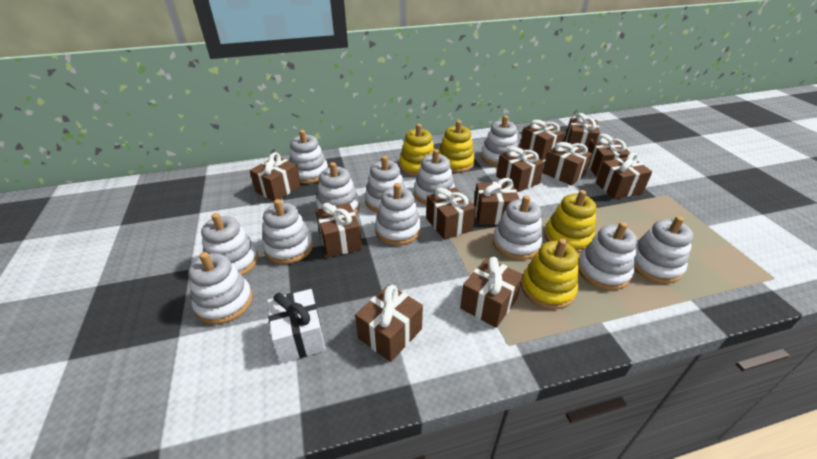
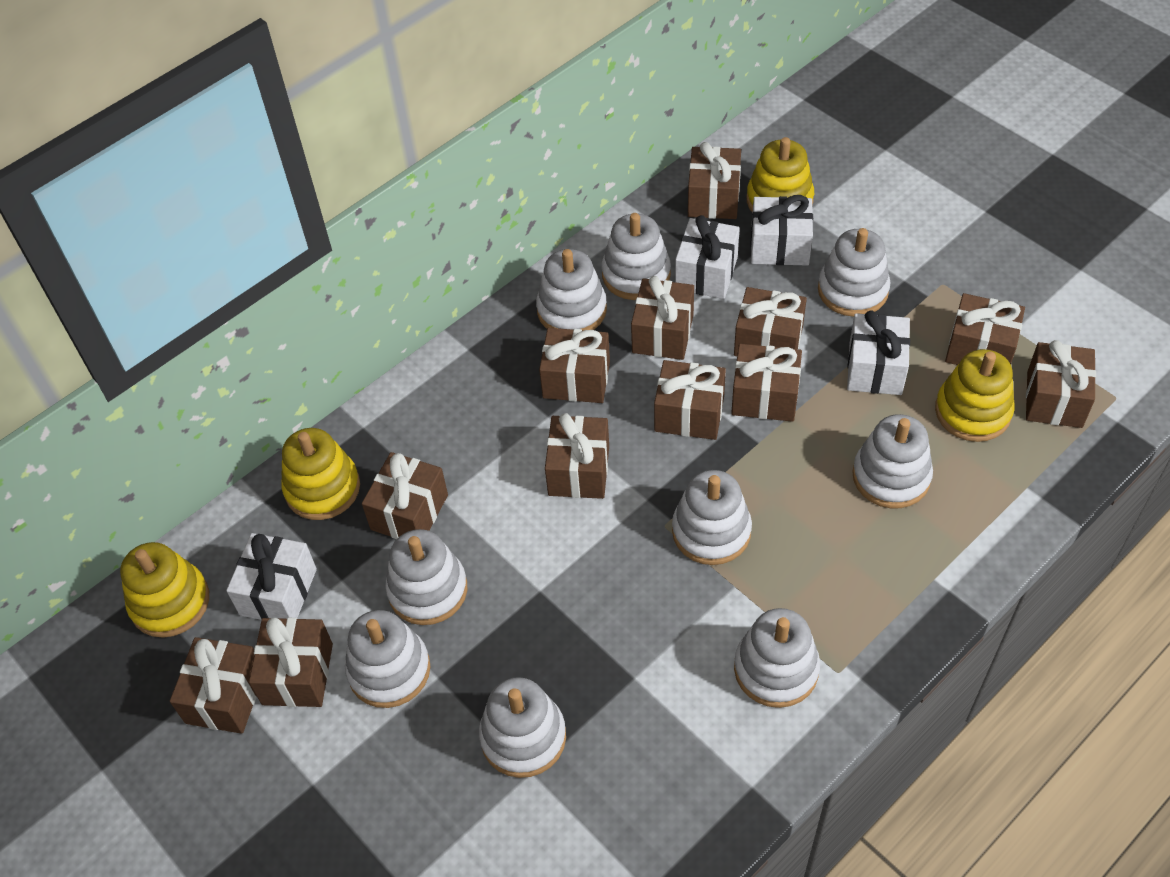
white gift: [267,289,326,363] = 1 -> [226,533,317,620] [675,215,740,299] [750,195,813,266] [847,310,910,395] = 4
white stacking toy: [188,252,253,324] [201,213,258,276] [262,199,313,264] [289,130,328,184] [316,162,360,215] [365,156,405,213] [375,183,421,246] [414,149,455,205] [481,115,518,167] [493,195,543,260] [578,222,638,290] [634,216,693,284] = 12 -> [345,610,431,708] [385,529,467,625] [479,677,566,778] [536,249,607,330] [602,213,671,300] [672,470,752,565] [734,608,820,708] [818,228,891,317] [852,414,933,508] = 9

